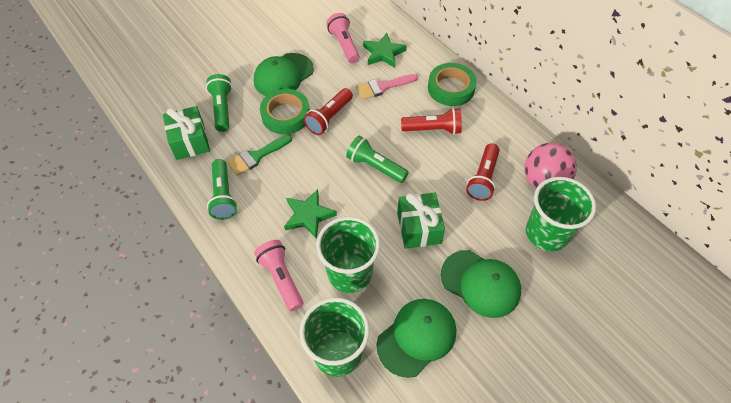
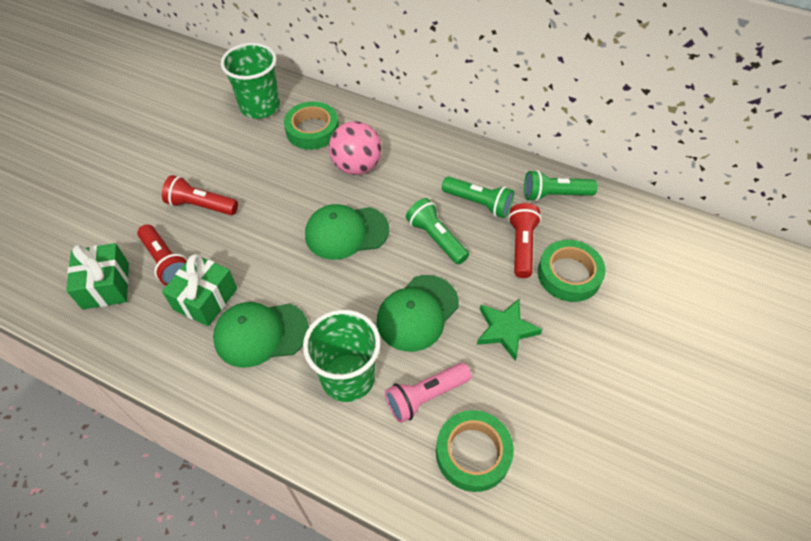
green brush: [227,135,292,176] = 1 -> none = 0
green cup: [300,298,370,377] [316,217,380,293] [526,177,596,252] = 3 -> [221,43,280,119] [303,310,381,402] = 2
green star: [284,189,337,239] [363,33,407,68] = 2 -> [477,299,542,361] = 1
green tape: [260,89,310,134] [428,63,477,106] = 2 -> [284,101,339,150] [436,410,514,492] [538,240,606,302] = 3
pink brush: [356,74,418,100] = 1 -> none = 0
pink flashlight: [254,240,303,311] [326,13,360,63] = 2 -> [385,363,471,423] = 1

